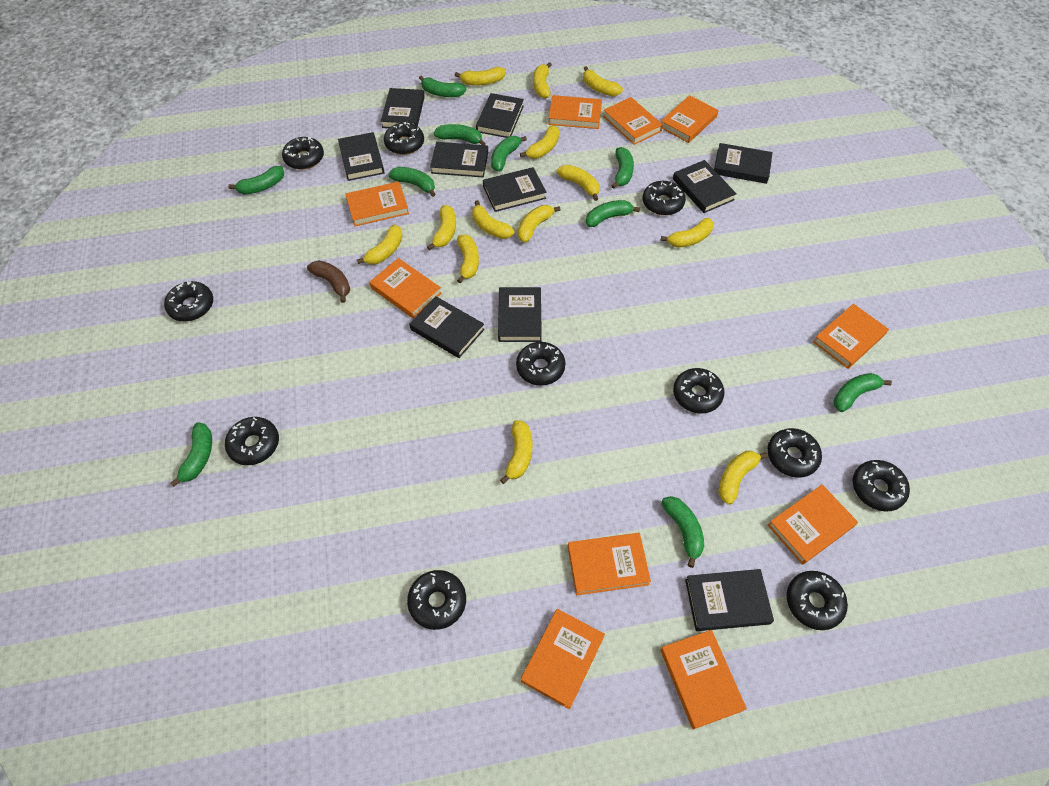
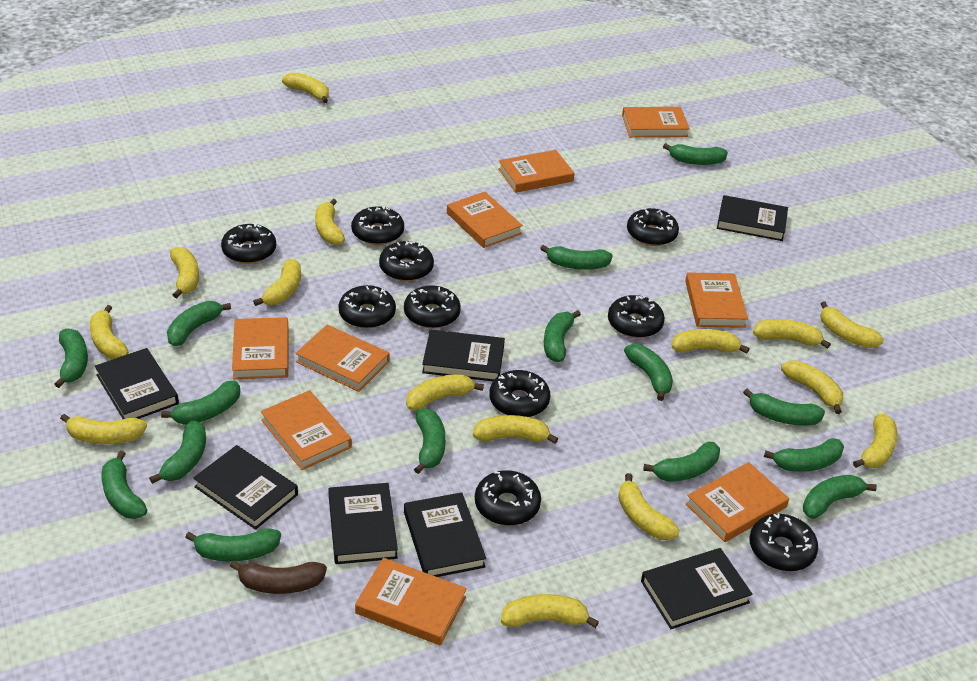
black book: [338,132,385,181] [381,88,425,128] [409,296,485,358] [430,142,488,177] [476,93,524,138] [483,167,546,212] [498,287,542,342] [673,160,737,213] [685,569,774,631] [714,143,773,184] = 10 -> [95,348,179,419] [193,445,298,530] [328,483,398,564] [404,492,486,577] [422,330,505,381] [641,548,753,629] [717,195,788,241] = 7
black donut: [164,281,213,321] [225,417,279,465] [282,137,324,170] [384,122,424,155] [407,570,466,630] [516,342,565,386] [643,181,686,215] [673,368,725,413] [767,428,822,478] [786,571,848,630] [852,460,910,512] = 11 -> [221,223,276,264] [338,285,396,329] [351,206,404,245] [379,241,434,281] [404,285,461,329] [475,470,541,526] [489,370,550,417] [608,295,665,338] [627,208,679,246] [749,514,818,571] = 10
green banana: [170,423,212,487] [228,166,284,195] [388,167,436,197] [419,75,467,97] [434,124,486,145] [491,136,527,172] [586,200,640,227] [611,147,634,189] [661,496,704,568] [833,373,892,412] = 10 -> [54,328,88,388] [102,451,147,519] [149,421,206,484] [161,381,240,425] [167,301,231,346] [185,528,281,562] [414,408,446,474] [540,245,613,270] [544,310,581,362] [624,344,673,401] [643,442,720,482] [663,143,728,165] [743,388,825,425] [764,438,844,472] [803,475,877,519] = 15
orange book: [346,182,409,226] [369,258,442,318] [521,609,605,709] [548,95,602,129] [568,533,651,595] [603,97,663,145] [660,630,747,729] [661,95,719,143] [768,484,858,565] [813,304,889,369] = 10 -> [232,317,288,379] [261,390,352,470] [295,324,390,392] [355,558,467,645] [447,192,523,248] [498,150,574,193] [622,107,690,137] [685,272,748,328] [685,462,789,542] = 9
yellow banana: [357,225,402,265] [427,205,456,251] [455,67,505,85] [457,235,479,283] [472,200,515,239] [500,420,532,484] [518,205,560,243] [520,125,559,159] [533,62,552,99] [557,165,599,201] [583,66,623,96] [661,218,714,248] [718,451,768,505] = 13 -> [60,414,147,444] [90,305,129,359] [170,247,199,298] [253,259,301,306] [282,72,329,103] [315,199,345,245] [406,374,484,411] [473,415,558,444] [501,594,599,628] [618,473,680,540] [672,329,749,354] [753,319,831,349] [781,360,843,414] [820,301,884,348] [853,414,898,468] = 15

